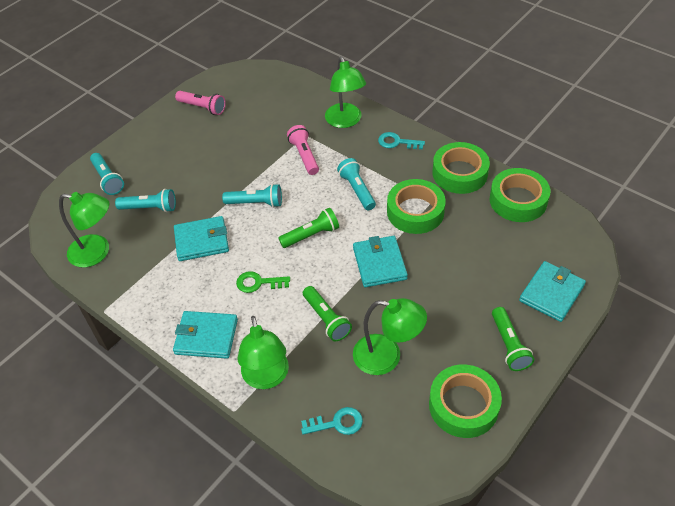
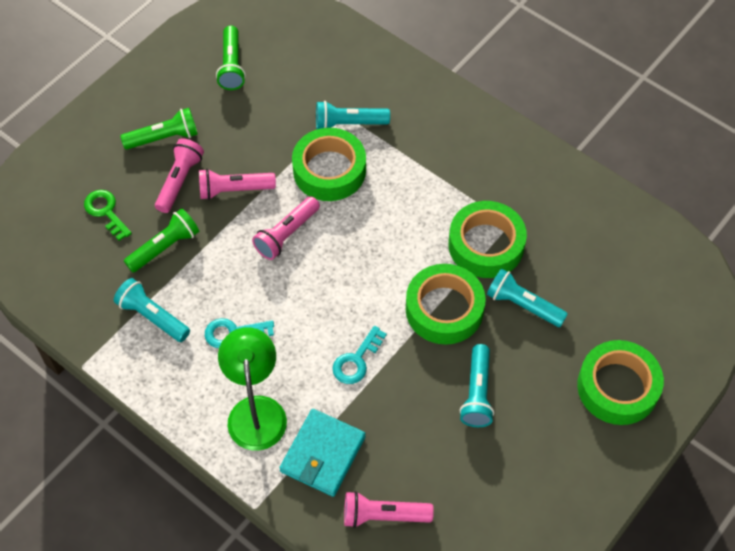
green lamp: [59,192,109,267] [238,316,289,389] [325,57,366,128] [353,298,427,375] = 4 -> [218,327,287,451] = 1
pink flashlight: [175,91,226,115] [287,125,319,175] = 2 -> [155,138,204,213] [199,169,276,200] [252,196,320,260] [344,491,434,528] = 4
turquoise wallet: [173,311,238,359] [174,216,229,261] [353,236,408,287] [519,261,586,322] = 4 -> [280,409,366,497] = 1

